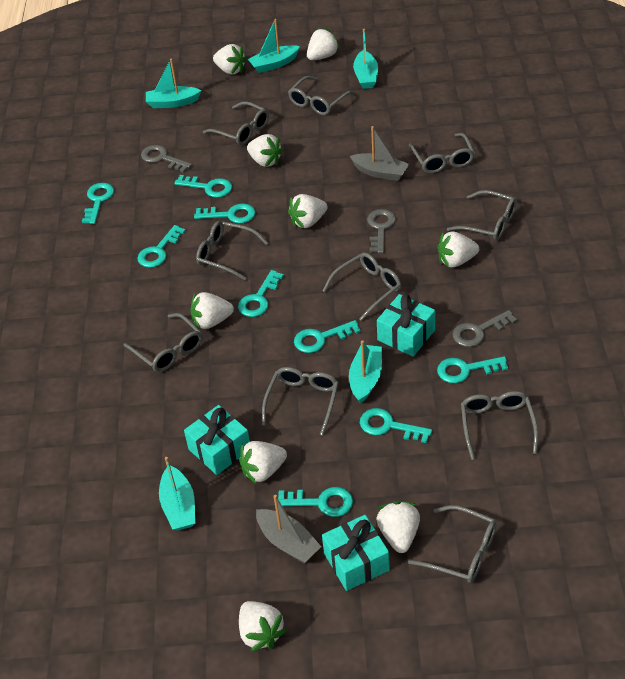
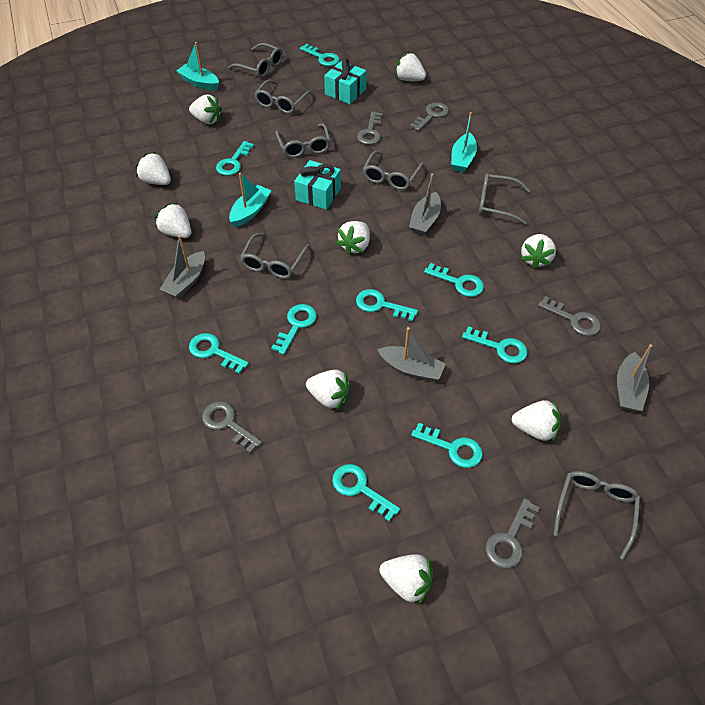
grey boat: [256,495,321,563] [350,126,409,181] = 2 -> [160,235,205,299] [377,327,446,382] [409,174,441,236] [617,344,652,412] = 4
grey glasses: [124,313,202,372] [196,221,268,280] [203,101,269,145] [262,367,339,436] [288,76,355,115] [323,252,401,321] [408,505,497,583] [409,133,475,173] [447,190,517,241] [461,391,538,460] = 10 -> [228,43,283,78] [240,233,310,279] [254,80,313,114] [275,123,331,158] [363,151,424,190] [479,173,530,225] [553,471,640,560] = 7
grey key: [141,145,192,173] [367,209,396,253] [453,310,517,347] = 3 -> [202,401,262,453] [357,112,382,145] [410,102,449,131] [485,498,540,568] [538,296,601,336] = 5
turquoise boat: [146,59,202,108] [159,457,195,531] [248,19,300,73] [349,340,382,404] [353,29,378,89] = 5 -> [176,42,219,90] [229,173,272,227] [451,112,477,172] = 3
turquoise gift: [184,405,250,475] [322,515,390,591] [377,294,435,357] = 3 -> [294,160,341,210] [324,58,366,104] = 2

